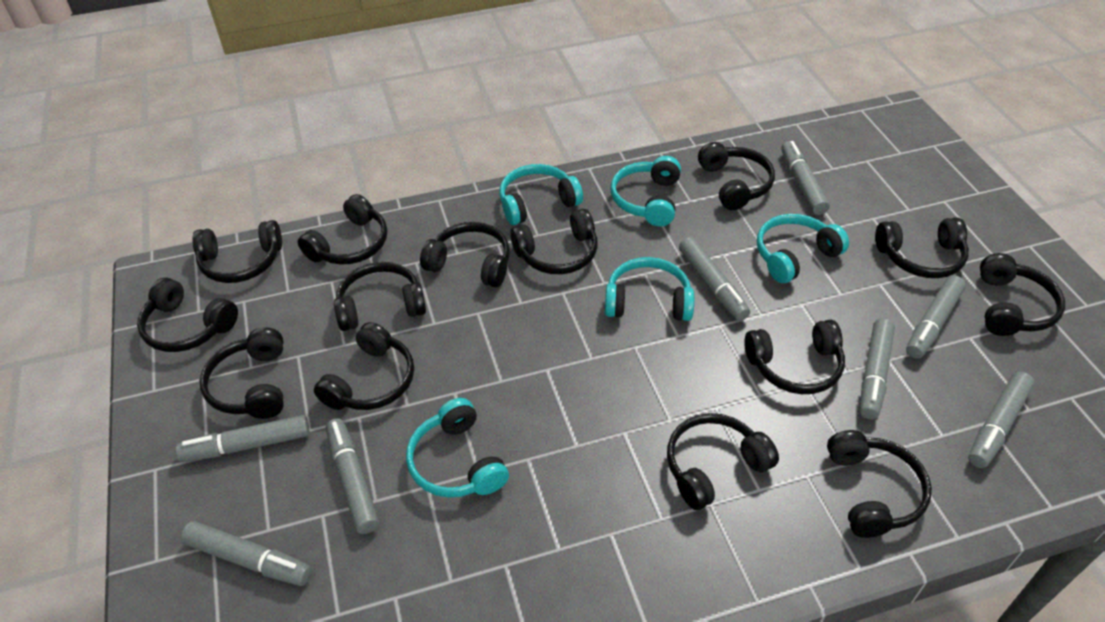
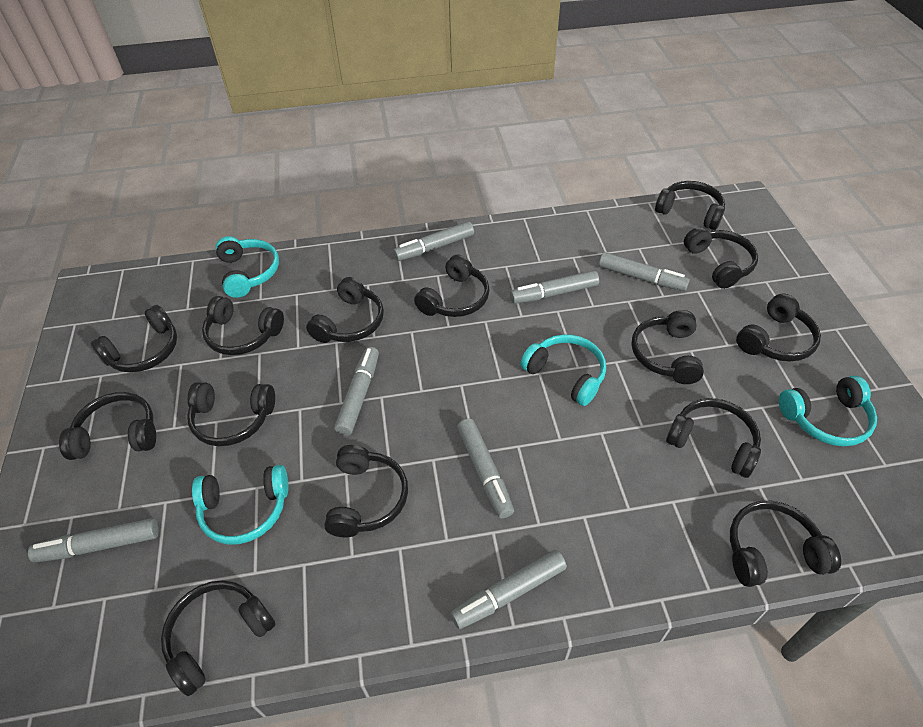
grey marker: [176,415,310,462] [181,521,312,586] [326,418,379,534] [679,237,750,321] [781,141,830,215] [860,318,895,419] [906,276,966,359] [968,372,1034,468] = 8 -> [28,518,159,563] [334,347,379,436] [393,221,474,261] [451,550,567,629] [457,418,514,519] [510,270,599,304] [599,252,690,291] = 7
turquoise headphones: [406,398,509,498] [500,164,583,225] [605,257,694,321] [611,156,681,226] [757,214,849,283] = 5 -> [192,465,289,545] [215,236,279,298] [520,334,606,406] [779,376,877,446] = 4

